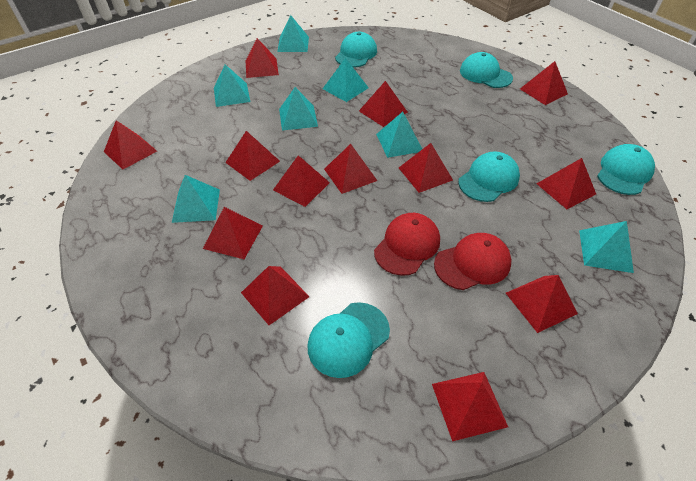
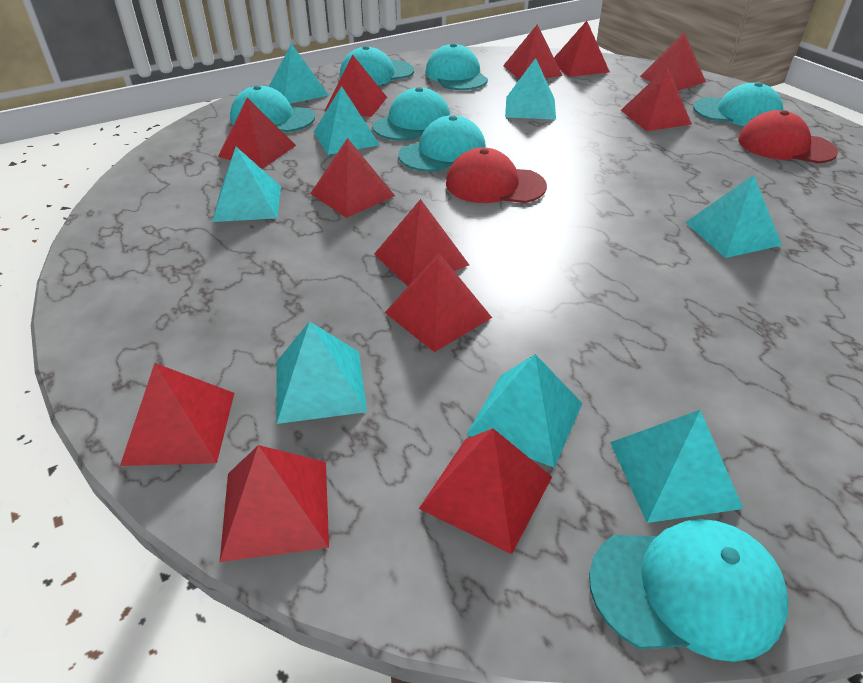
red pyramid: [104,120,157,169] [203,207,263,259] [225,131,280,181] [241,266,309,325] [246,38,279,78] [273,155,330,207] [324,144,377,194] [359,81,408,127] [399,143,453,193] [432,372,508,441] [506,275,578,333] [520,61,568,105] [536,158,596,209] = 13 -> [120,363,234,466] [218,98,296,169] [220,445,329,562] [310,138,395,218] [325,54,387,117] [374,199,469,286] [385,253,492,352] [419,428,552,554] [503,24,563,79] [554,21,610,77] [621,66,692,131] [640,32,706,91] = 12
turquoise cap: [307,302,390,378] [335,32,377,67] [458,151,520,202] [460,52,513,88] [597,144,655,195] = 5 -> [230,85,315,132] [340,46,414,85] [372,87,450,141] [398,115,486,172] [425,43,488,90] [589,519,788,662] [693,82,783,126] = 7
turquoise pyramid: [172,175,220,223] [214,64,250,107] [277,15,309,52] [279,87,318,131] [323,58,369,102] [376,112,422,158] [579,221,634,273] = 7 -> [212,147,281,222] [269,43,329,104] [276,321,367,424] [314,86,380,155] [466,354,583,468] [505,58,556,120] [610,410,743,523] [685,175,782,258] = 8

